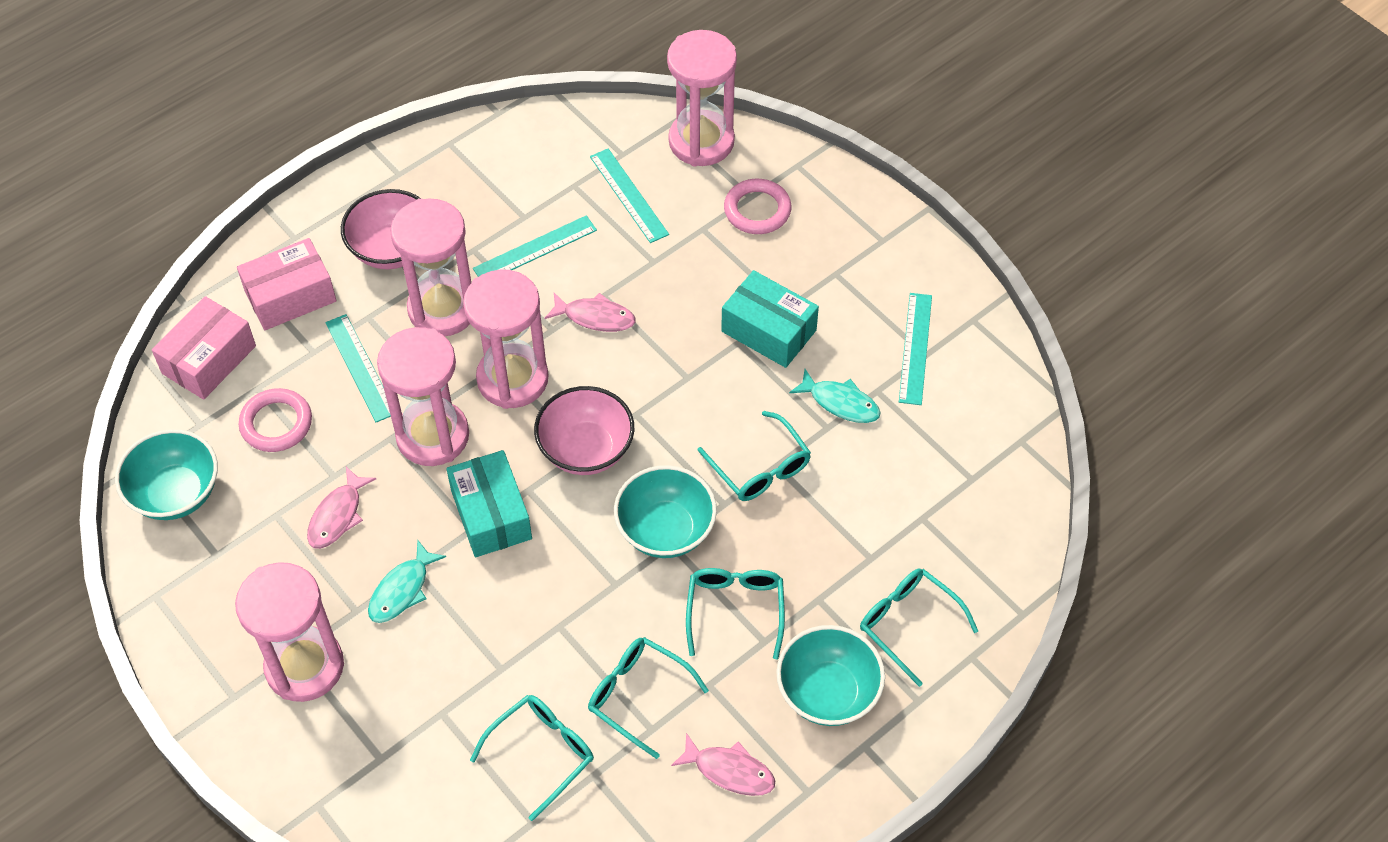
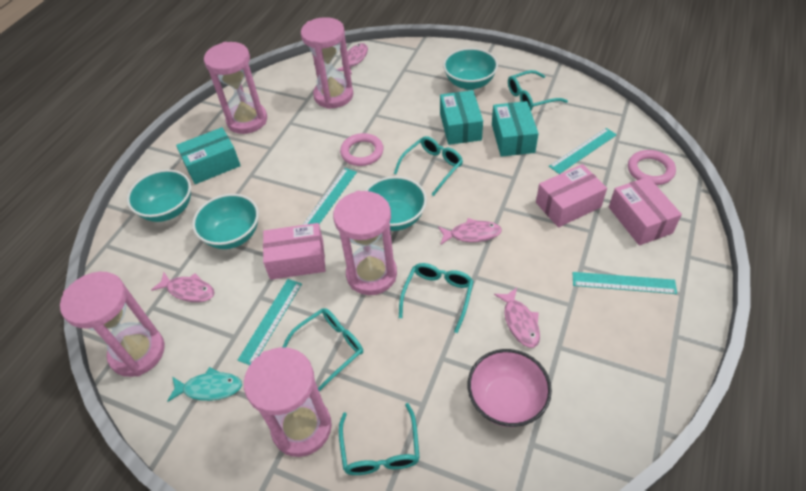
pink bowl: [341,189,421,269] [534,386,634,475] = 2 -> [467,349,552,427] = 1
pink box: [152,296,256,400] [237,238,337,330] = 2 -> [263,223,326,280] [536,164,607,227] [609,177,682,245] = 3
pink fish: [307,467,376,549] [545,293,636,332] [671,733,775,796] = 3 -> [151,272,215,302] [337,43,368,74] [438,218,502,244] [494,288,540,348] = 4
turquoise bowl: [115,429,218,520] [614,465,717,558] [776,625,885,726] = 3 -> [127,169,191,222] [192,194,259,249] [365,176,427,231] [443,48,498,90] = 4
turquoise box: [446,450,532,557] [721,270,819,368] = 2 -> [176,127,241,184] [440,90,483,145] [492,101,538,157] = 3
turquoise fish: [368,540,446,623] [789,369,881,423] = 2 -> [167,367,242,402] = 1

